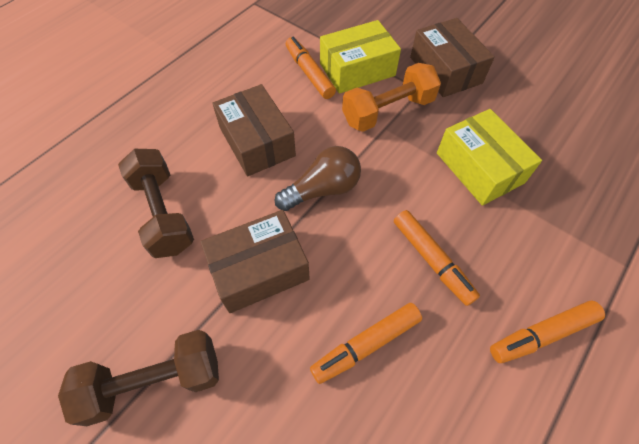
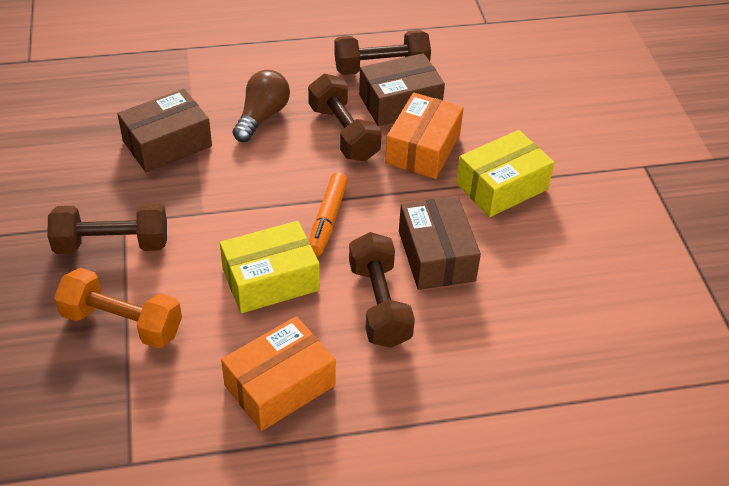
brown dumbbell: [58,330,219,426] [118,149,194,258] = 2 -> [47,203,167,254] [308,74,382,161] [334,30,431,75] [349,232,415,348] = 4
orange box: none = 0 -> [221,316,336,431] [385,92,464,179] = 2
orange marker: [286,37,336,99] [310,303,422,384] [394,210,480,306] [490,301,605,363] = 4 -> [309,173,348,256] = 1

